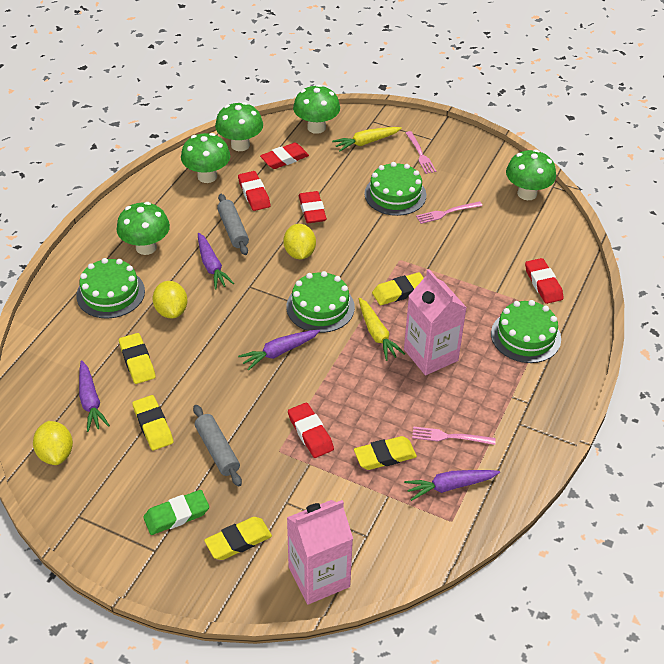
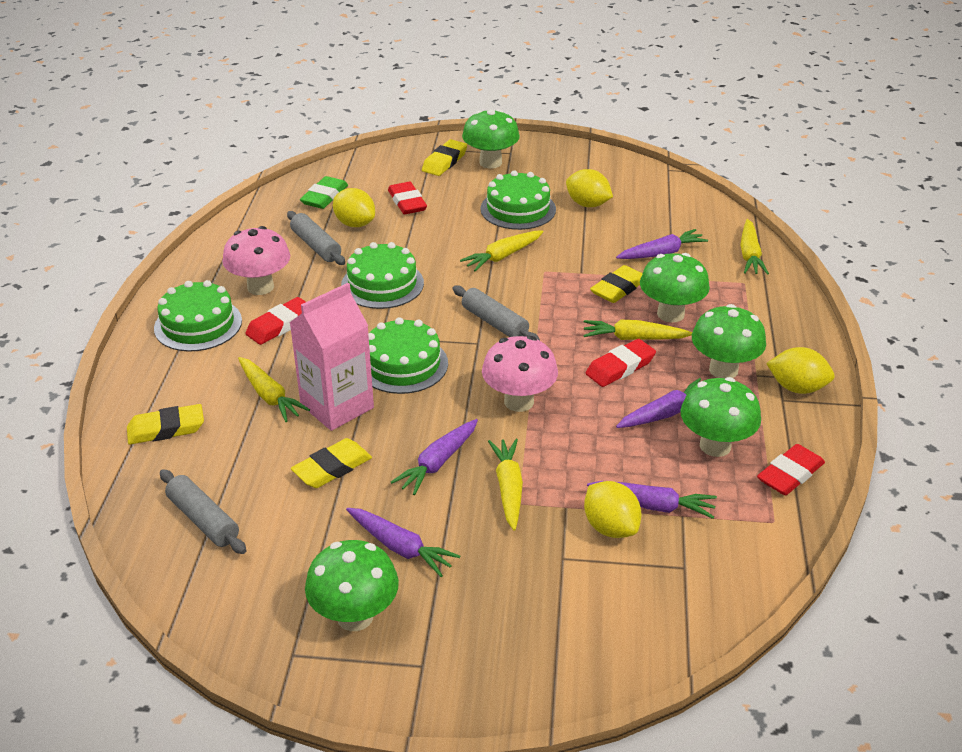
grey rolling pin: [193,405,242,487] [217,194,249,255] = 2 -> [160,469,246,554] [287,211,345,265] [453,285,540,341] = 3
pink carton: [287,500,353,605] [404,269,467,375] = 2 -> [289,283,374,431] = 1
pink fork: [406,131,436,174] [412,426,496,445] [416,201,482,224] = 3 -> none = 0
pink mushroom: none = 0 -> [222,226,290,295] [482,336,558,412] = 2
purple carrot: [79,360,110,432] [198,233,234,289] [238,329,320,371] [404,470,500,501] = 4 -> [346,508,460,577] [391,419,478,495] [587,481,717,519] [616,229,708,259] [616,378,701,428] = 5
red eraser: [238,171,270,211] [260,143,309,169] [288,403,334,458] [299,191,327,223] [525,258,564,304] = 5 -> [245,297,306,345] [388,182,427,214] [586,339,656,387] [757,444,825,495] = 4
yellow carrot: [332,127,402,152] [359,298,405,361] = 2 -> [238,357,310,422] [460,230,543,272] [488,439,523,531] [584,320,692,340] [740,219,769,275] = 5
yellow eraser: [119,333,156,384] [132,395,173,450] [204,517,272,560] [354,436,417,470] [372,272,424,305] = 5 -> [127,404,204,444] [291,438,372,488] [422,139,467,176] [590,265,643,303] = 4
yellow lemon: [33,421,73,465] [153,281,187,318] [283,224,316,259] = 3 -> [333,188,375,227] [566,169,613,207] [584,481,641,538] [766,347,835,394] = 4

